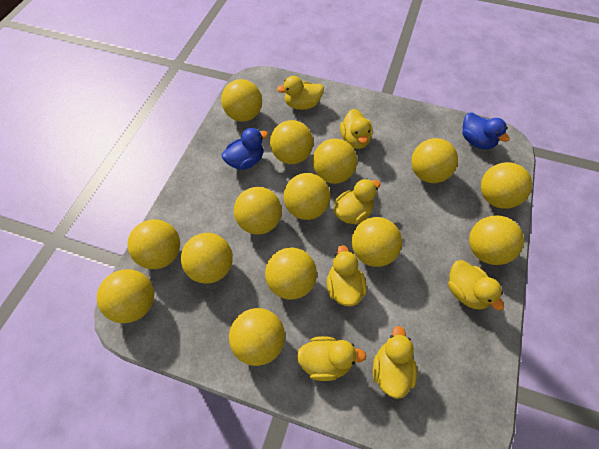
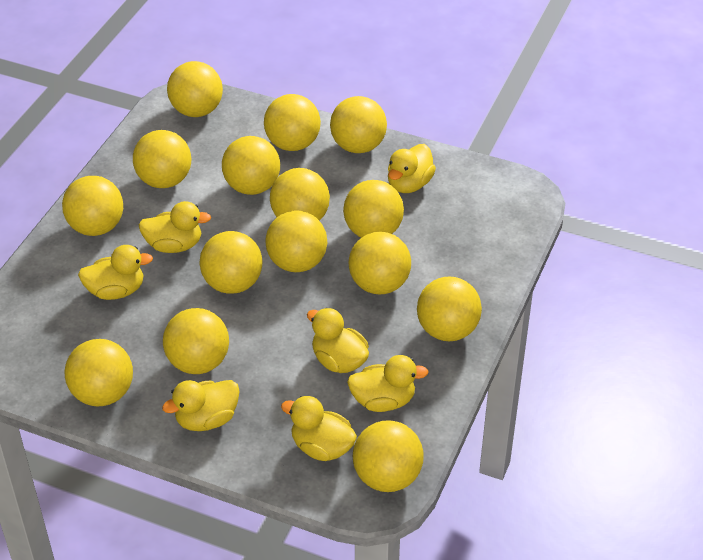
blue duck: [221,128,269,170] [462,113,509,149] = 2 -> none = 0
yellow ball: [97,269,154,323] [128,219,180,269] [181,233,233,284] [221,79,262,122] [229,308,285,366] [234,187,282,235] [265,247,317,300] [270,120,313,164] [284,173,330,220] [312,139,357,184] [352,217,402,267] [411,138,458,183] [469,215,524,265] [481,162,532,209] = 14 -> [62,176,123,236] [64,339,133,406] [133,130,191,188] [163,308,229,374] [167,61,223,117] [199,231,262,294] [222,136,280,195] [264,94,321,151] [265,210,327,272] [270,168,330,221] [330,96,387,153] [343,180,404,238] [349,232,411,294] [353,420,424,492] [417,276,482,341] = 15

